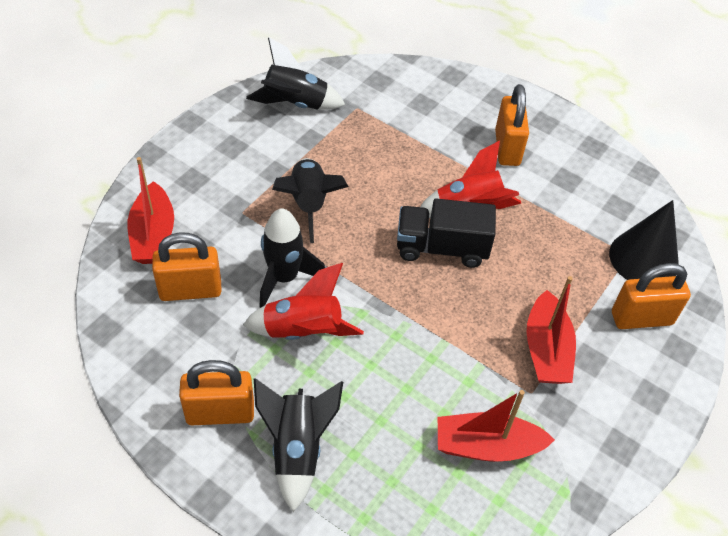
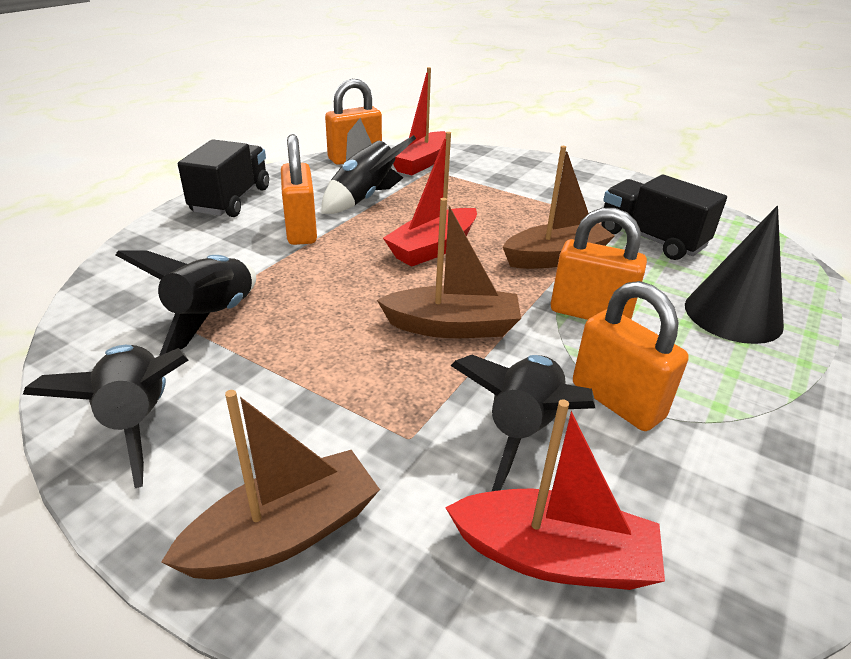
black truck: [397,198,496,268] = 1 -> [178,140,269,217] [601,175,727,260] = 2
brown boat: none = 0 -> [161,390,380,579] [377,198,521,338] [503,146,615,269] = 3
red rocket: [243,263,364,340] [420,140,521,218] = 2 -> none = 0

